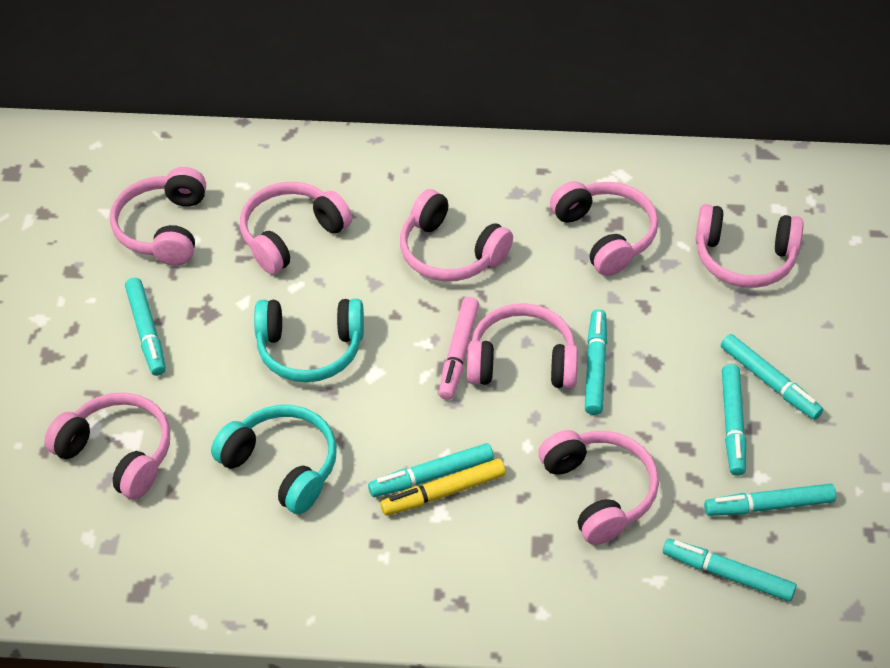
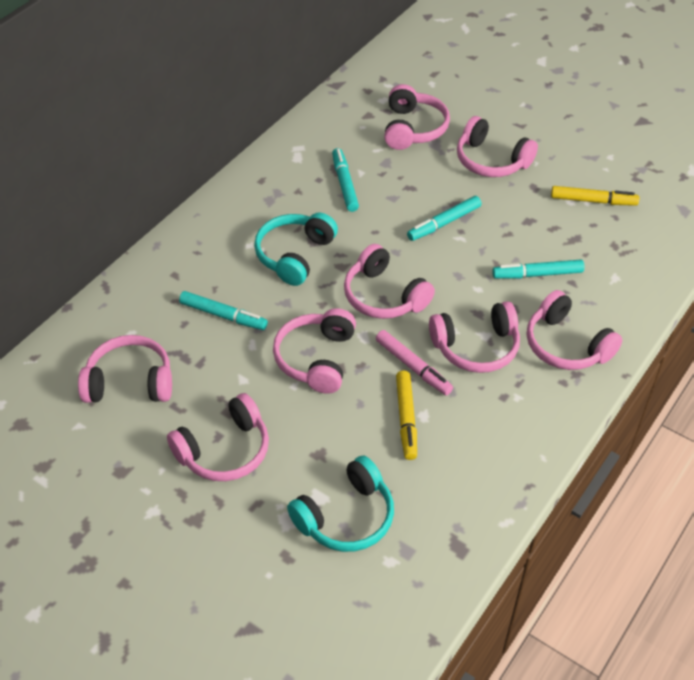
turquoise marker: [125,278,166,376] [368,443,494,497] [585,309,607,415] [663,539,797,601] [704,484,836,516] [721,334,823,420] [722,364,746,476] = 7 -> [179,291,268,330] [332,148,359,212] [407,196,482,241] [492,260,585,279] = 4
yellow marker: [380,458,506,516] = 1 -> [396,371,417,460] [551,186,639,206] = 2

